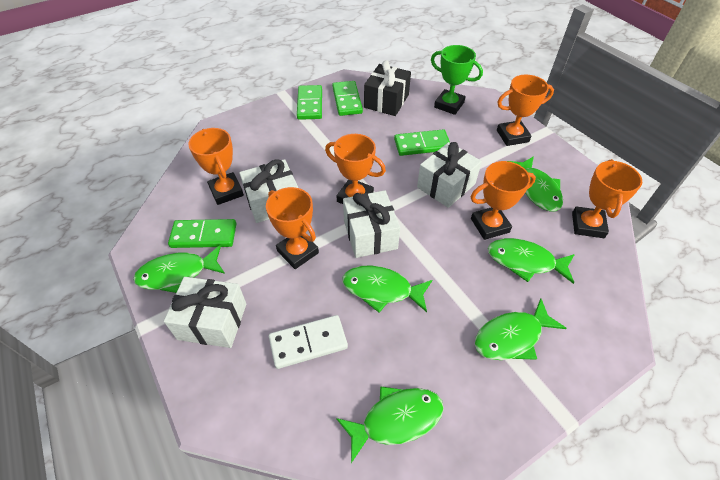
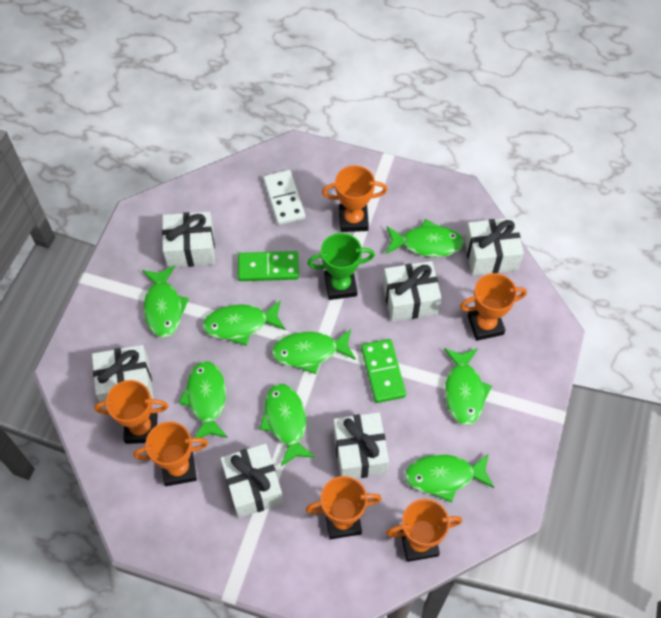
black gift: [364,60,411,116] = 1 -> none = 0
green domino: [168,219,236,248] [297,85,322,120] [332,81,363,116] [394,129,450,156] = 4 -> [238,251,299,281] [361,339,406,403] = 2
green fish: [133,245,225,293] [336,386,444,463] [343,265,432,313] [475,298,566,360] [488,238,575,284] [509,156,563,211] = 6 -> [142,265,189,338] [179,361,228,438] [202,300,286,346] [260,384,316,466] [272,329,356,374] [386,219,464,257] [405,453,494,503] [444,348,492,425] = 8
white gift: [164,277,246,348] [239,159,298,223] [343,190,400,258] [417,142,482,208] = 4 -> [92,345,153,408] [162,212,215,268] [220,444,283,518] [333,412,389,479] [383,261,442,322] [464,218,524,275] = 6

